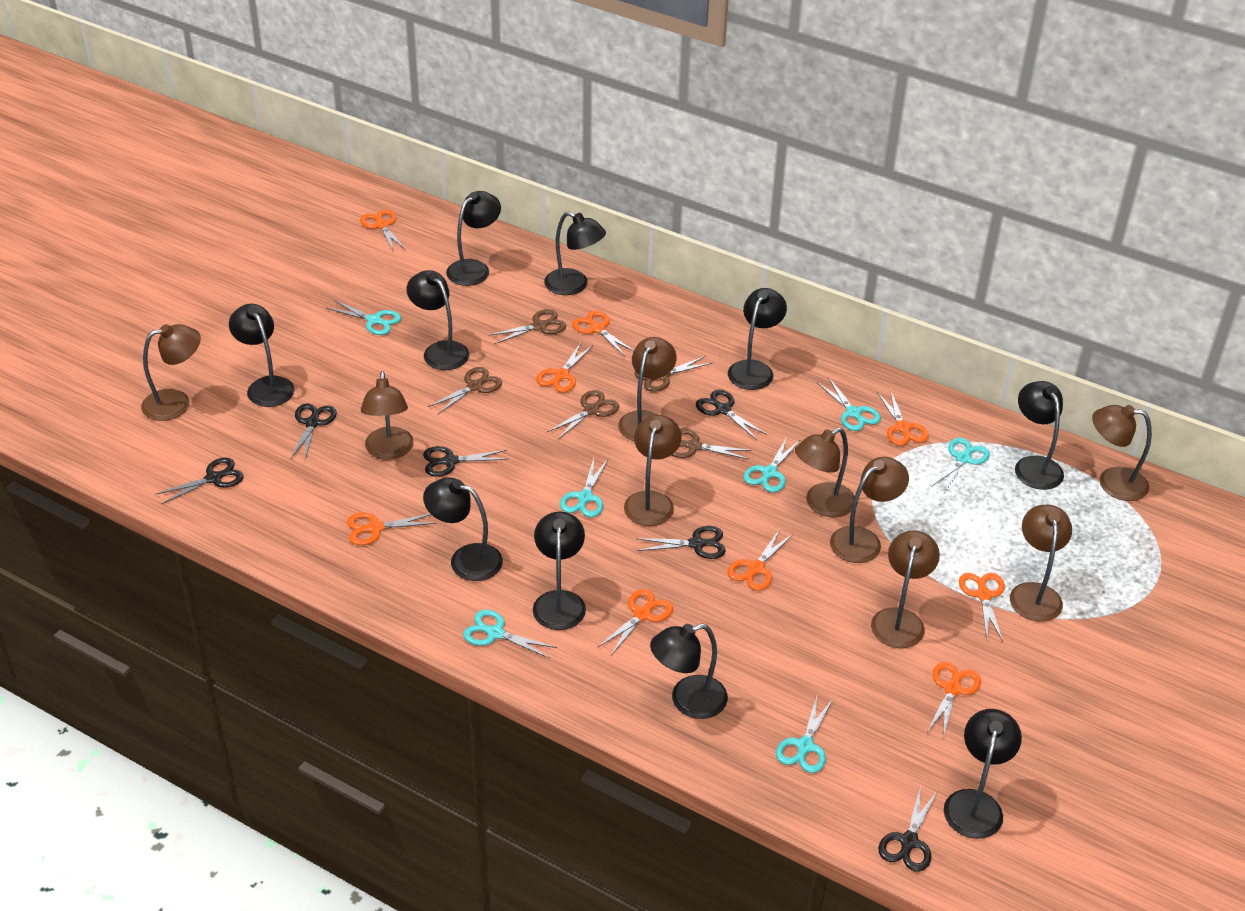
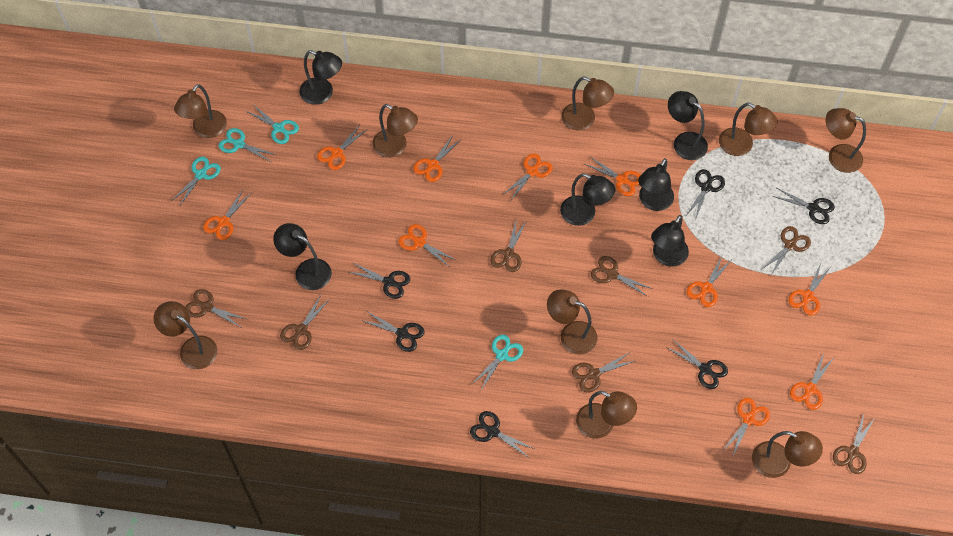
black lamp: [229,304,295,407] [407,270,469,370] [423,477,503,581] [446,191,501,286] [533,512,586,630] [544,211,606,295] [650,623,728,719] [728,288,787,390] [944,709,1022,839] [1015,381,1064,490] = 10 -> [273,223,332,290] [299,50,342,105] [560,173,615,226] [638,158,674,211] [651,215,689,267] [668,91,708,160] = 6
brown scissors: [428,367,502,415] [489,309,566,344] [547,390,619,440] [634,356,712,392] [672,428,752,459] = 5 -> [185,289,246,327] [280,295,330,350] [490,218,527,272] [572,352,635,393] [591,256,653,297] [762,226,811,275] [833,414,875,474] = 7
orange scissors: [347,513,437,545] [360,210,406,252] [536,343,593,392] [572,310,634,356] [598,589,673,655] [727,529,793,591] [877,389,928,446] [927,662,981,739] [959,573,1005,642] = 9 -> [203,190,251,240] [317,126,368,170] [398,224,456,267] [413,135,460,182] [504,154,553,200] [585,157,641,196] [686,254,731,307] [723,398,770,457] [789,263,831,316] [790,353,834,410] = 10
turquoise scissors: [326,300,401,335] [463,610,557,658] [560,458,608,517] [743,437,800,493] [776,696,834,773] [817,377,881,431] [931,438,990,492] = 7 -> [171,157,221,207] [219,128,277,162] [246,105,299,144] [471,335,523,390] = 4

